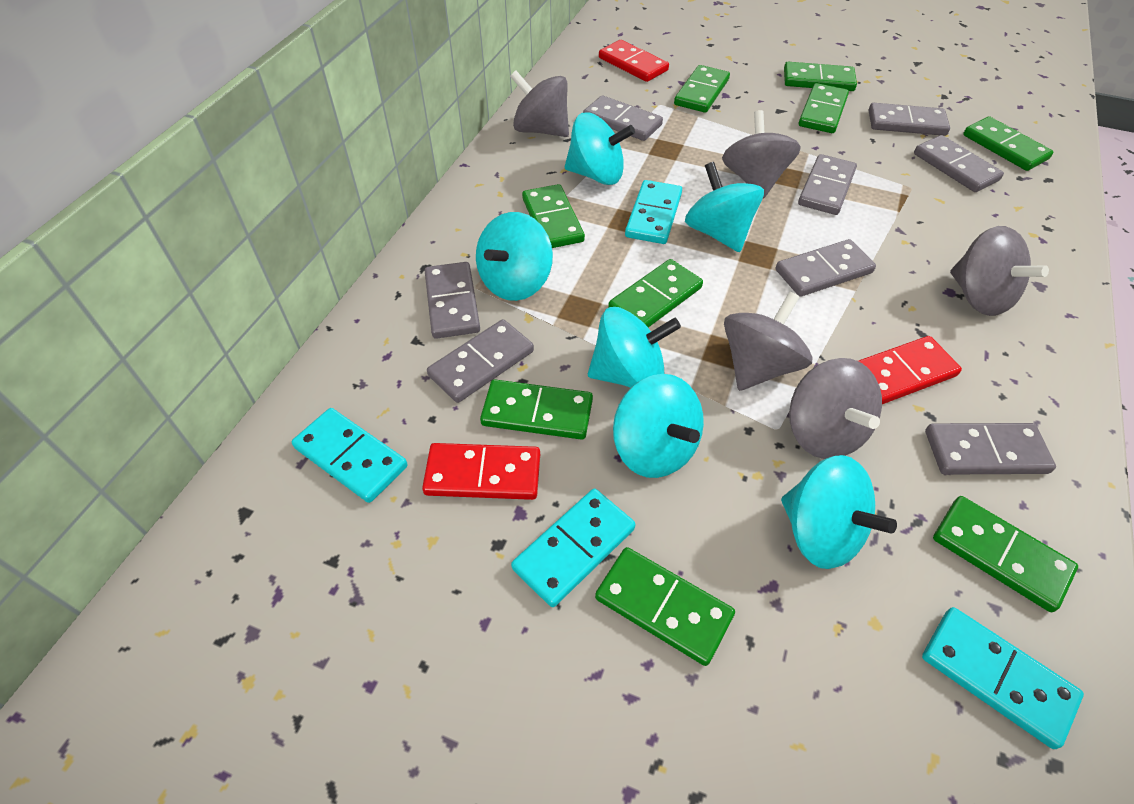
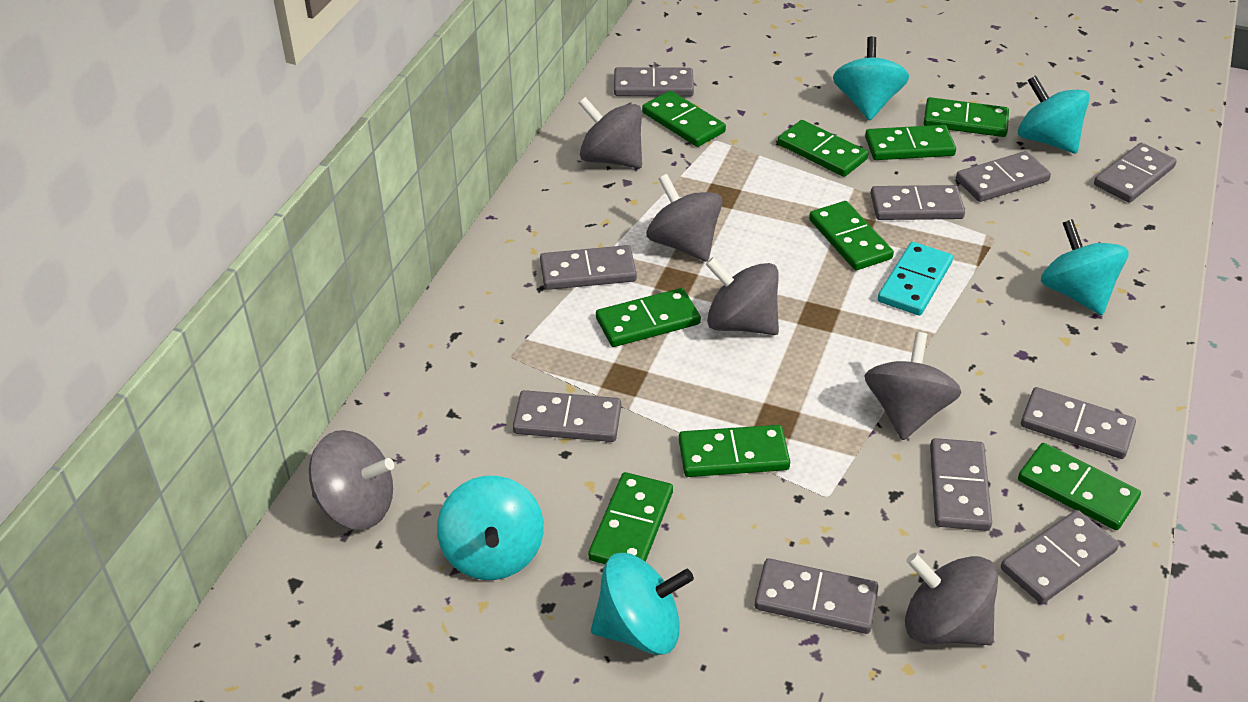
grey domino: [425,262,480,339] [427,319,534,403] [583,95,663,141] [776,239,876,297] [798,154,857,215] [869,103,950,136] [914,135,1004,192] [925,423,1056,475] = 8 -> [513,390,621,442] [540,245,637,290] [614,67,694,97] [754,558,879,634] [871,185,965,220] [930,438,992,531] [956,151,1051,202] [1001,510,1119,604] [1021,387,1136,459] [1094,143,1177,203] = 10
grey spinning top: [510,70,569,137] [722,110,801,198] [724,292,812,391] [789,358,882,459] [950,226,1049,316] = 5 -> [309,430,394,530] [579,97,642,168] [646,174,722,262] [705,257,779,335] [864,332,962,440] [905,553,998,645] = 6
red domino: [422,443,540,500] [599,40,669,82] [859,336,962,404] = 3 -> none = 0
turquoise domino: [292,408,408,503] [511,489,635,607] [625,180,682,244] [922,607,1084,749] = 4 -> [878,242,953,316] = 1
turquoise spinning top: [476,212,553,301] [565,113,635,185] [588,307,681,388] [613,374,704,478] [685,162,764,252] [781,455,897,569] = 6 -> [437,476,544,580] [591,553,694,655] [833,36,909,121] [1018,75,1090,154] [1041,219,1129,315] = 5

